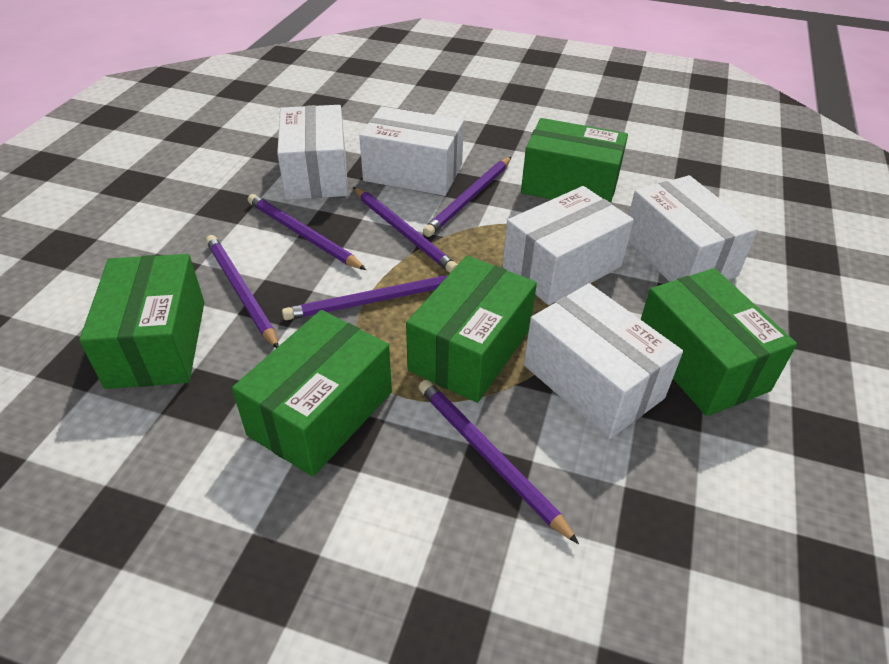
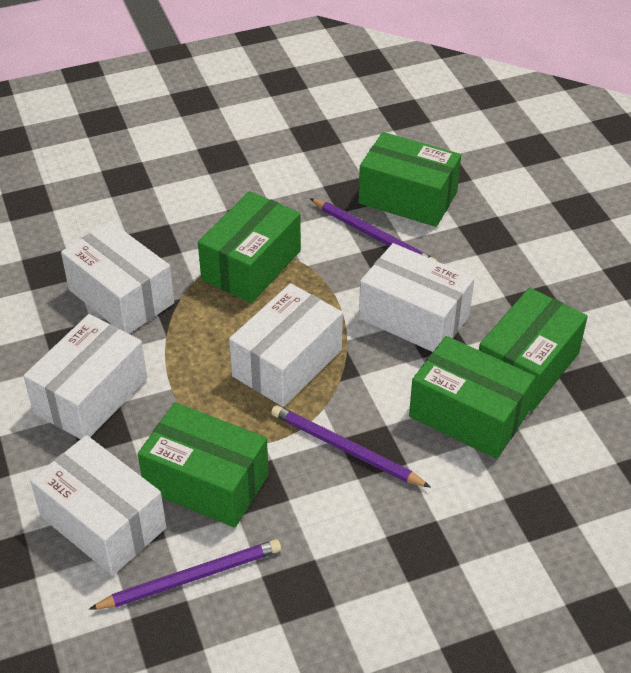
purple pencil: [206,235,279,348] [248,194,366,270] [282,275,448,320] [353,187,458,273] [418,380,579,544] [423,157,511,237] = 6 -> [89,539,281,610] [271,405,431,488] [310,198,437,261] = 3

